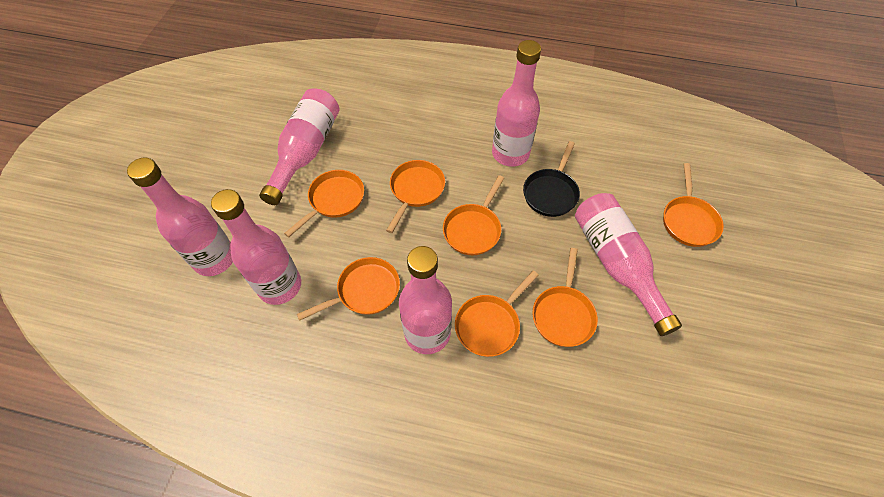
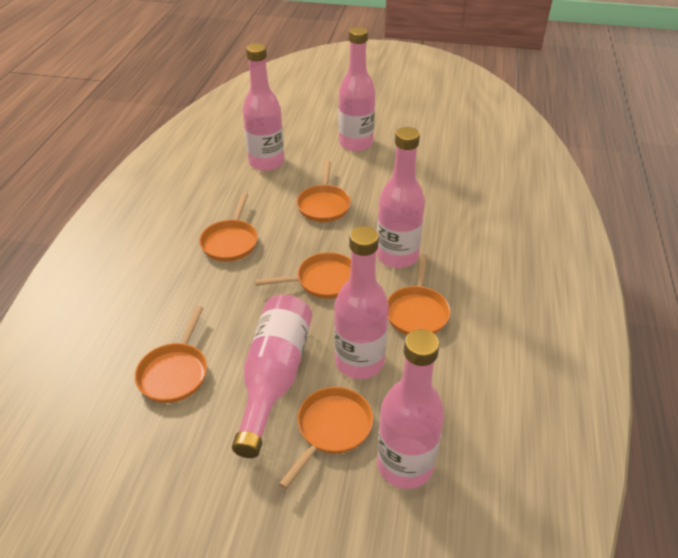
black pan: [523,141,580,217] = 1 -> none = 0
orange pan: [284,170,364,237] [297,257,400,321] [386,160,445,233] [443,175,504,255] [455,270,539,357] [532,248,598,347] [663,163,724,247] = 7 -> [135,306,207,403] [199,193,258,262] [255,252,351,299] [279,387,373,489] [296,161,351,222] [387,254,451,335] = 6

